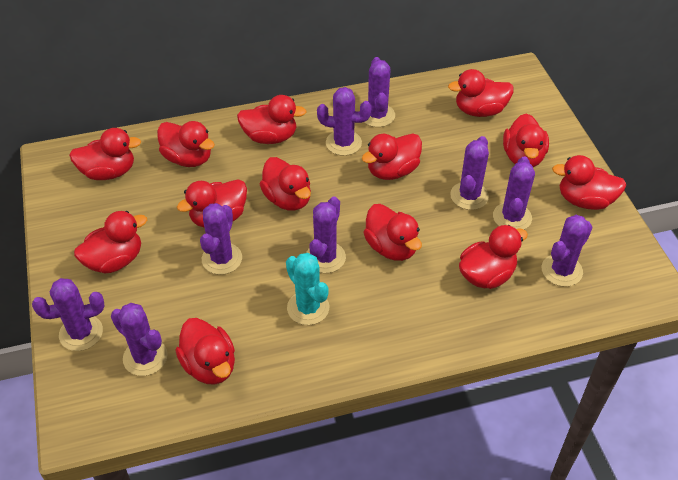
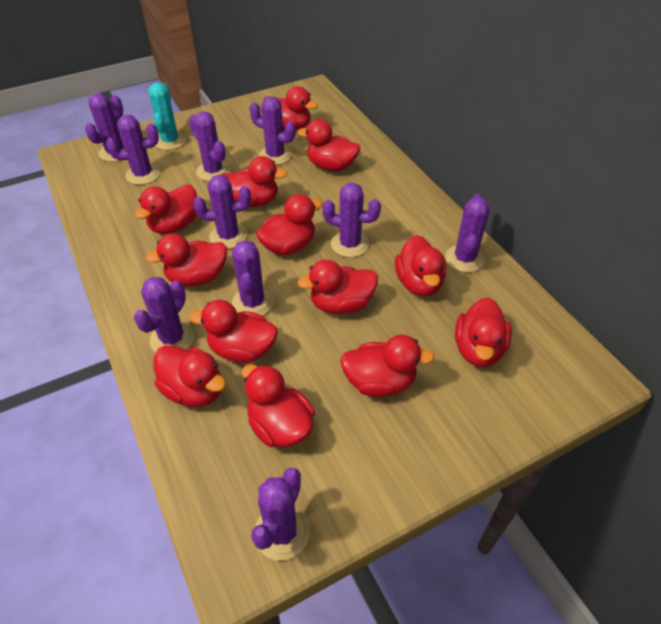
purple cactus: [32,278,105,351] [111,303,168,376] [200,203,242,275] [306,197,346,273] [317,87,372,156] [364,57,395,127] [450,136,489,210] [493,156,535,230] [542,215,593,287] = 9 -> [85,93,124,162] [106,115,160,185] [134,277,194,352] [189,111,230,181] [193,175,251,249] [232,240,274,316] [250,96,295,165] [251,468,310,561] [322,183,381,257] [445,194,490,272] = 10

